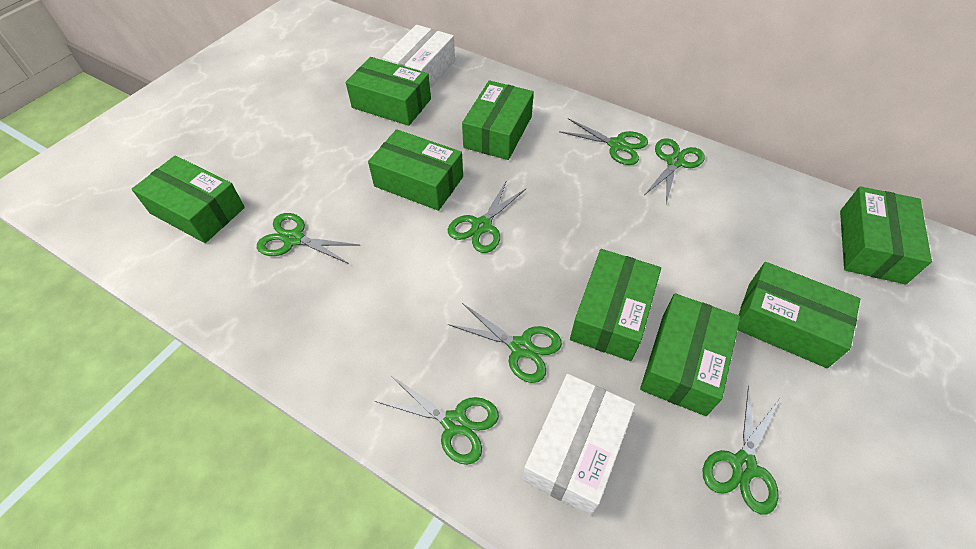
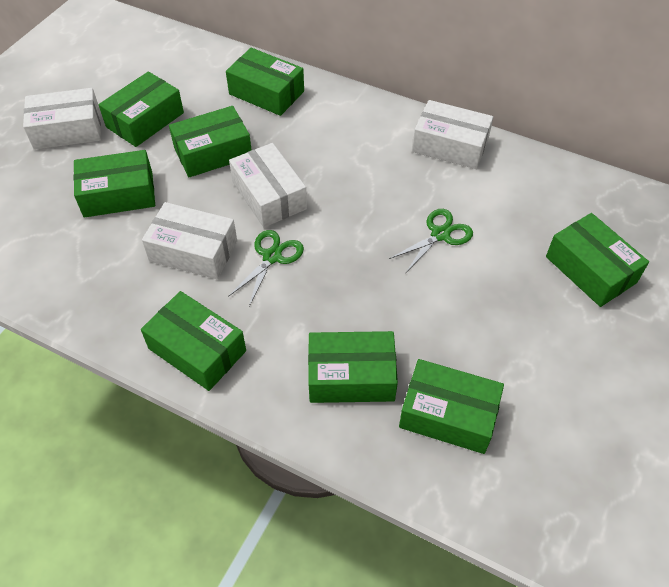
green scissors: [257,213,361,264] [375,375,499,465] [448,180,526,253] [448,303,562,383] [559,118,648,165] [645,138,705,205] [703,386,779,514] = 7 -> [228,230,304,306] [389,209,473,274] = 2
white box: [382,25,455,89] [522,374,635,515] = 2 -> [23,88,101,150] [142,202,237,279] [229,143,307,227] [412,100,493,169] = 4

